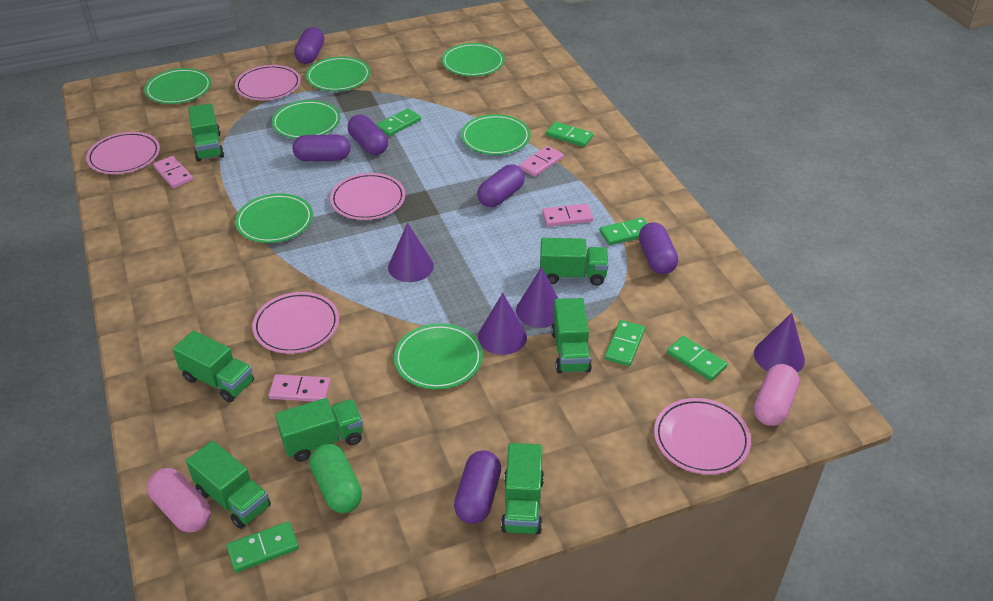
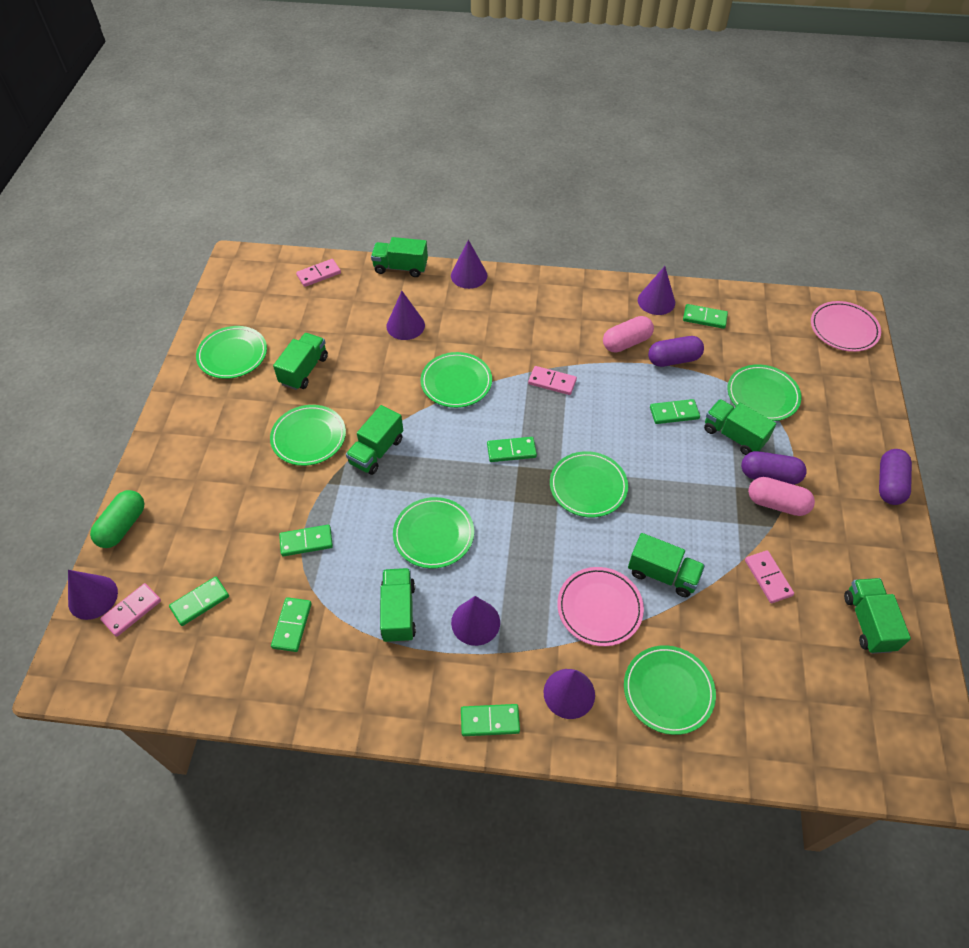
green domino: [226,521,299,573] [376,108,421,136] [546,122,593,147] [599,217,648,245] [604,320,645,366] [667,336,727,381] = 6 -> [169,577,229,626] [271,597,312,652] [279,525,333,556] [461,704,520,736] [487,437,537,462] [650,399,700,424] [683,304,728,329] = 7
pink plate: [86,132,160,174] [235,65,301,100] [252,292,339,354] [330,173,405,220] [654,398,751,475] = 5 -> [557,567,644,646] [811,301,881,352] = 2
purple capsule: [293,134,350,161] [294,27,324,64] [348,115,388,155] [454,450,501,524] [477,164,525,207] [639,222,678,274] = 6 -> [648,336,704,367] [741,451,807,485] [879,449,912,505] = 3
purple cone: [388,223,434,282] [478,293,527,355] [516,267,558,328] [754,313,805,373] = 4 -> [68,570,118,620] [386,291,425,340] [451,240,487,289] [451,596,500,646] [544,669,595,719] [638,266,675,315] = 6

